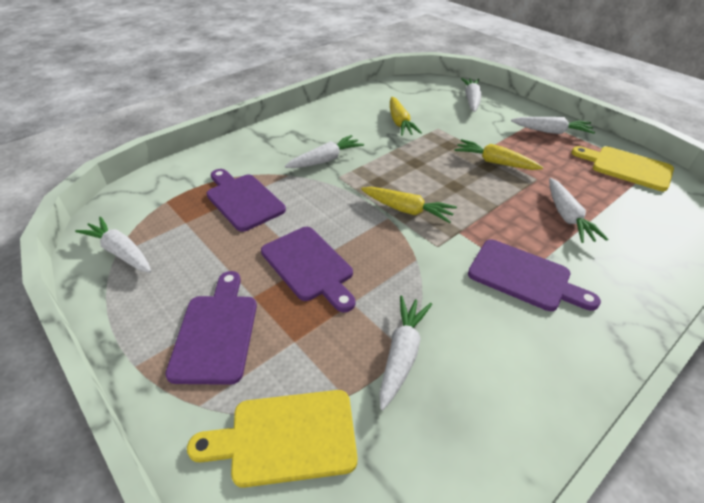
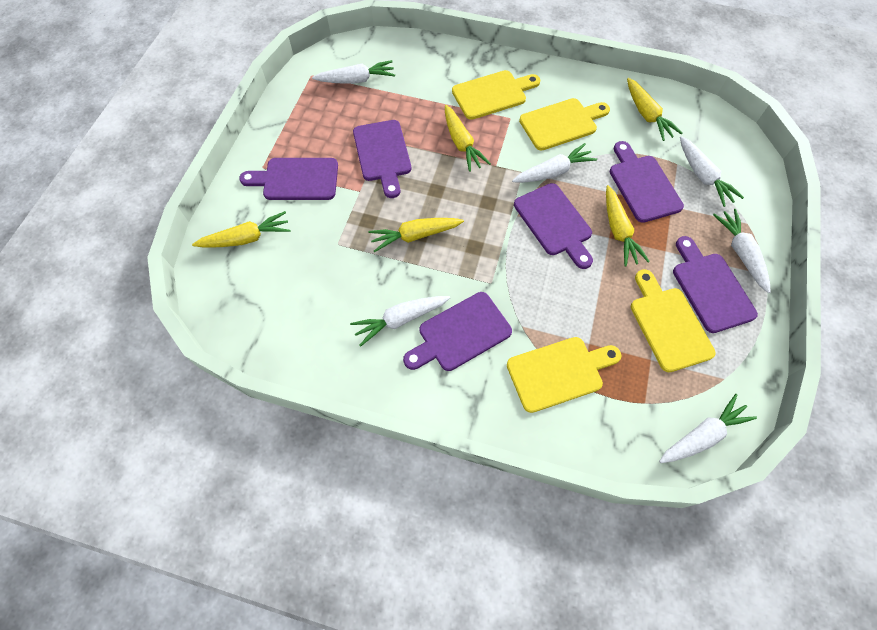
purple cutting board: [165,271,257,385] [206,169,286,232] [261,227,355,312] [468,239,601,311] = 4 -> [239,158,338,200] [353,120,411,198] [403,292,512,371] [514,183,593,269] [610,141,684,223] [673,236,758,333] = 6
yellow carrot: [361,187,457,223] [390,97,422,136] [454,139,543,170] = 3 -> [192,211,291,248] [368,218,464,252] [445,105,491,172] [606,185,650,267] [627,78,682,141] = 5
yellow cutting board: [187,390,358,488] [572,146,674,191] = 2 -> [452,70,540,120] [507,337,621,413] [519,98,610,150] [631,269,716,372] = 4

